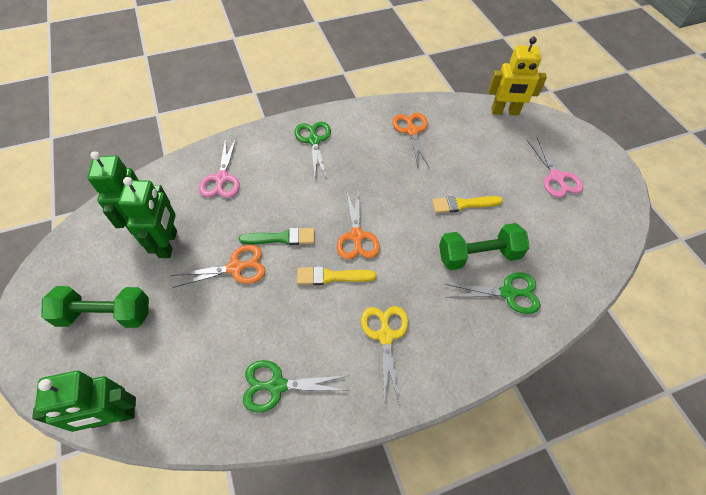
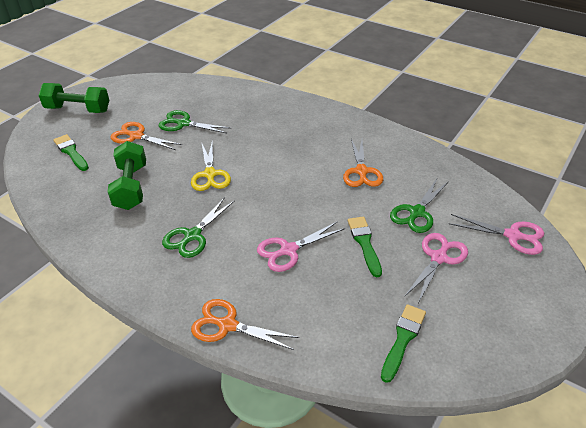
green brush: [239,227,315,245] = 1 -> [53,134,89,171] [348,217,382,277] [381,304,426,383] = 3
green robot: [32,371,136,432] [87,151,138,235] [118,177,177,258] = 3 -> none = 0
pink scissors: [199,138,239,198] [527,137,583,197] = 2 -> [257,221,345,272] [404,233,468,303] [449,214,544,255] = 3
yellow brush: [297,266,376,285] [432,196,503,213] = 2 -> none = 0
yellow robot: [488,37,547,115] = 1 -> none = 0

